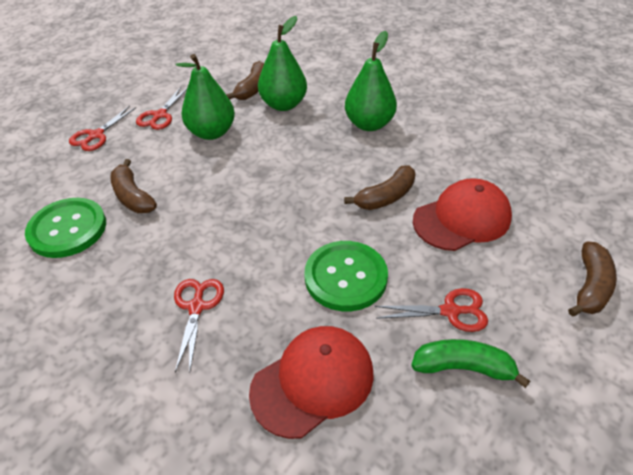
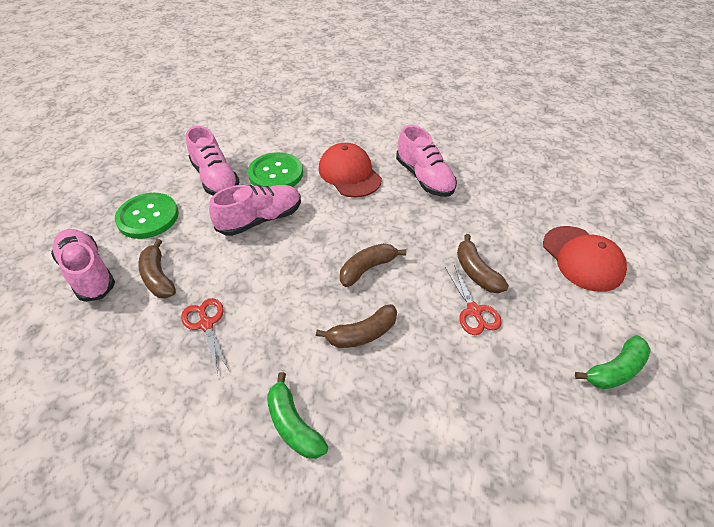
green banana: [411,339,530,388] = 1 -> [267,372,328,459] [575,335,651,389] = 2
green pear: [175,54,235,140] [258,16,307,111] [345,31,397,131] = 3 -> none = 0
pink shoe: none = 0 -> [51,229,115,302] [186,126,240,196] [209,185,301,236] [396,125,457,197] = 4
red scissors: [69,106,136,151] [136,87,187,130] [174,279,224,373] [375,288,488,332] = 4 -> [181,298,229,374] [445,264,502,335] = 2

